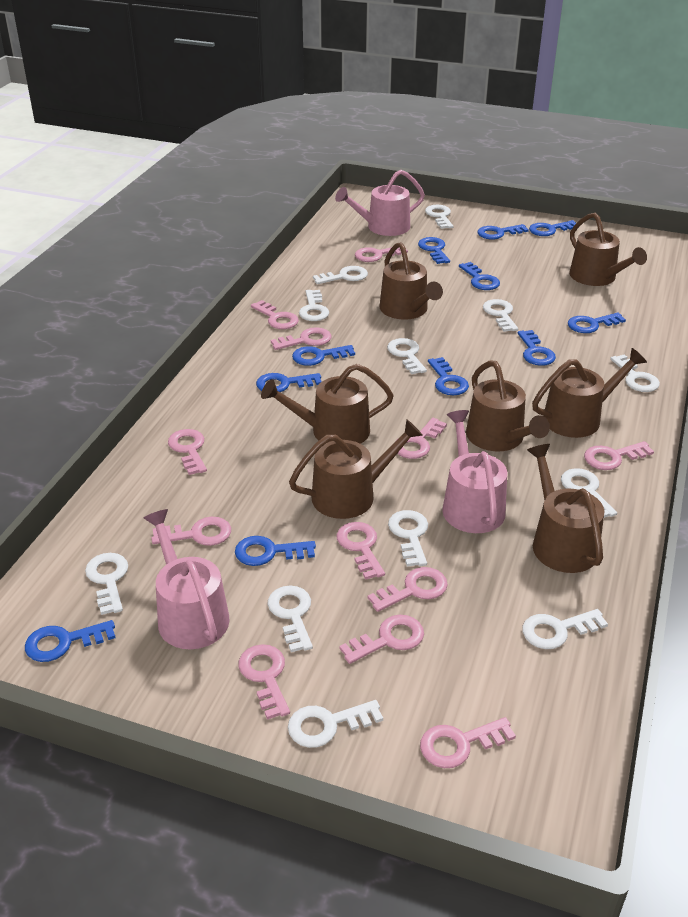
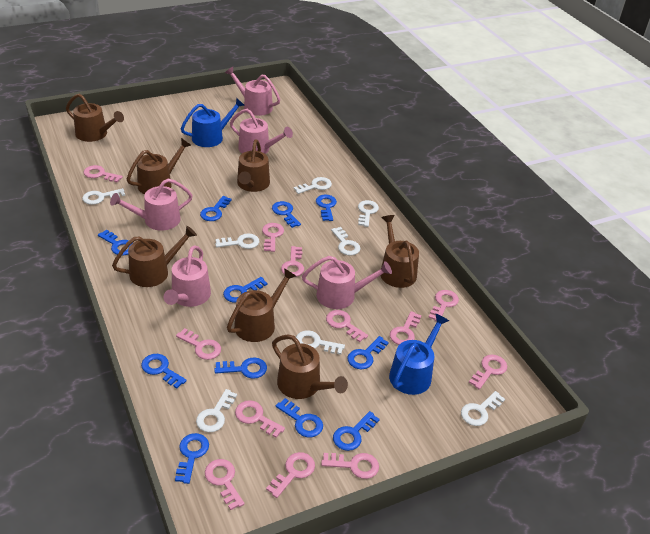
blue watering can: none = 0 -> [181,98,244,147] [389,313,449,395] = 2
pink watering can: [144,509,230,649] [335,170,425,236] [442,410,507,533] = 3 -> [110,179,193,231] [164,245,211,307] [225,67,280,116] [230,109,293,154] [302,256,392,309] = 5
white key: [85,553,128,615] [267,585,313,652] [288,700,383,748] [299,290,329,321] [313,266,368,284] [387,338,427,374] [388,510,428,567] [425,205,454,229] [483,299,518,332] [522,609,608,649] [561,468,617,518] [610,354,660,392] = 12 -> [82,188,125,205] [196,389,237,432] [215,233,259,249] [294,177,332,194] [296,330,345,355] [331,227,361,256] [358,200,379,227] [461,391,505,426] = 8

